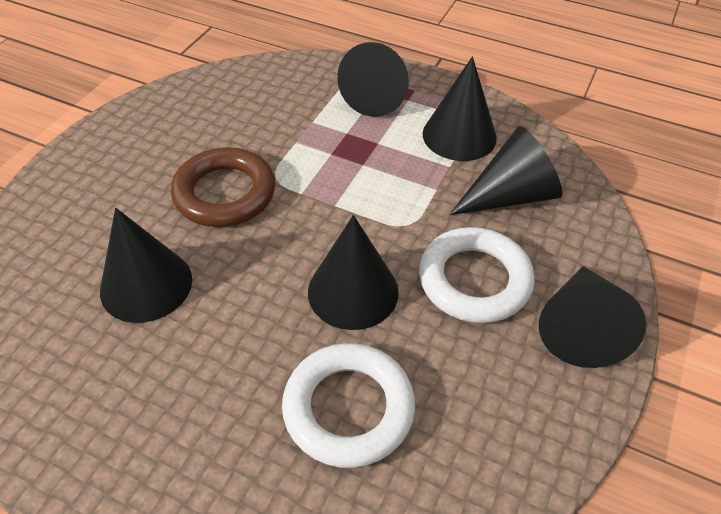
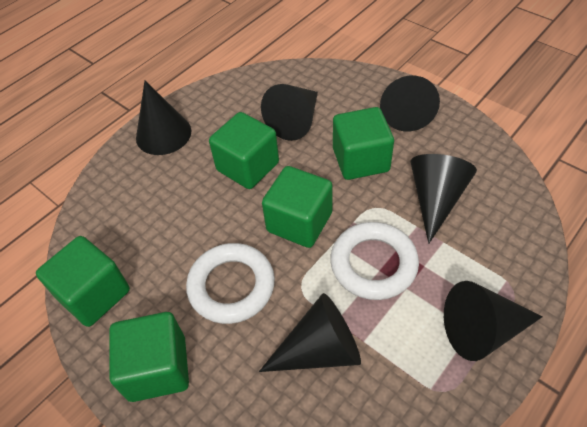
brown ring: [171,147,275,227] = 1 -> none = 0
green cube: none = 0 -> [36,236,130,327] [109,312,189,402] [209,112,279,189] [262,166,333,248] [333,107,394,180] = 5

